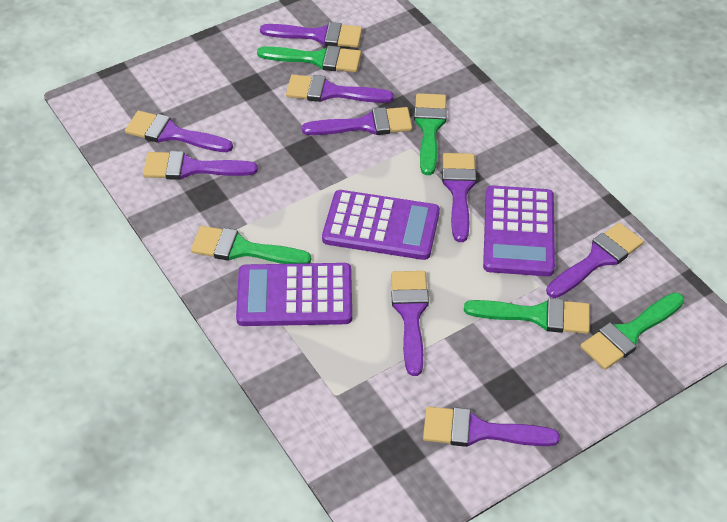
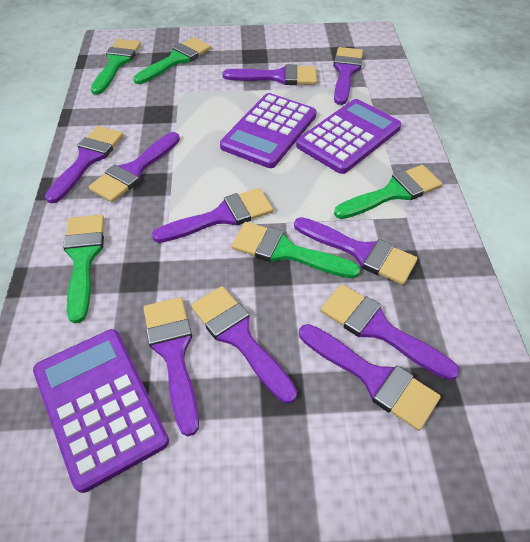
purple brush: [125,111,233,152] [143,151,258,180] [260,22,362,48] [286,75,394,103] [302,107,412,135] [391,271,429,376] [423,406,560,447] [442,153,476,242] [546,222,644,298] = 9 -> [45,126,123,204] [89,132,180,202] [143,297,199,436] [152,188,273,243] [191,286,297,404] [222,64,317,85] [294,217,418,285] [299,324,441,431] [320,284,460,381] [334,47,363,105] = 10

